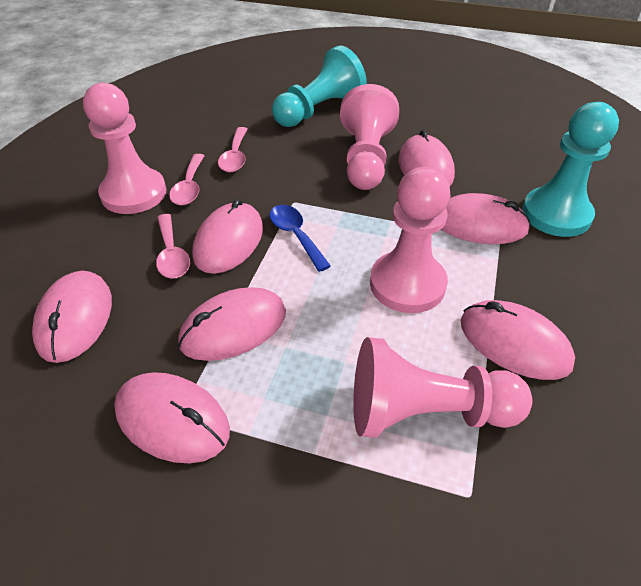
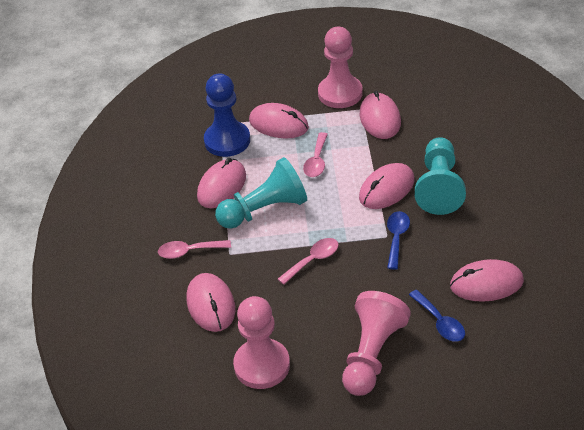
blue pawn: none = 0 -> [204,74,250,157] = 1
blue spoon: [270,205,331,272] = 1 -> [387,211,410,270] [409,290,465,342] = 2
pink mouse: [32,271,112,363] [114,372,230,463] [178,287,286,361] [192,199,263,274] [399,130,455,186] [441,193,531,244] [461,300,575,380] = 7 -> [187,273,235,332] [197,158,246,208] [249,103,309,139] [359,163,415,209] [360,91,401,139] [450,259,524,302] = 6
pink pawn: [83,83,166,214] [340,84,399,190] [353,337,532,438] [370,167,450,313] = 4 -> [233,296,290,389] [318,27,363,108] [342,291,411,396] = 3

